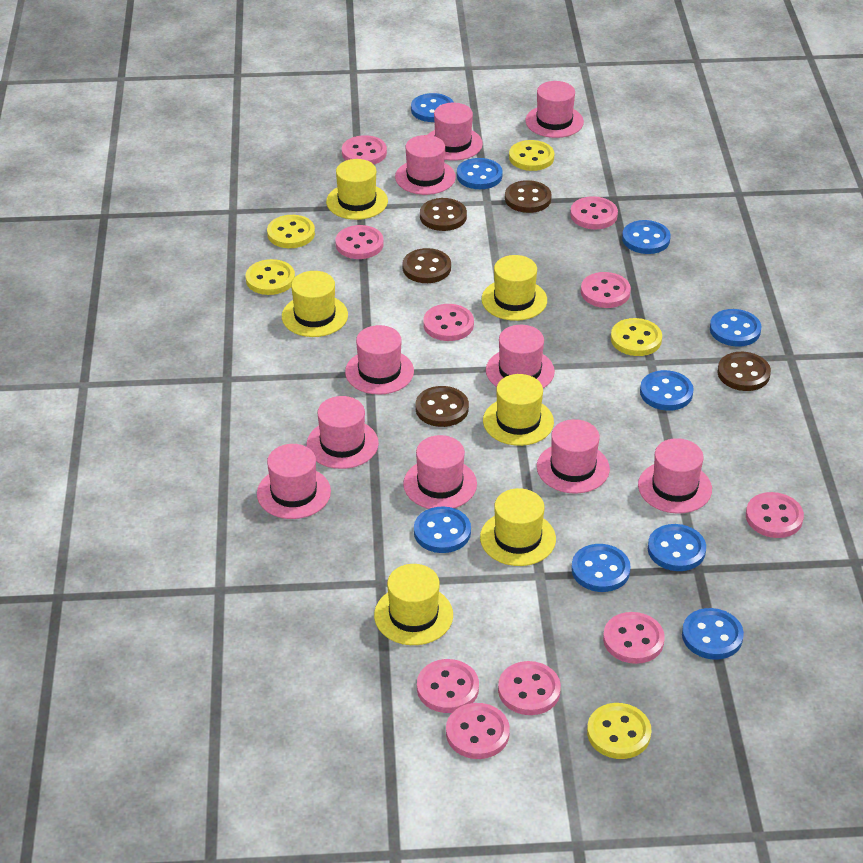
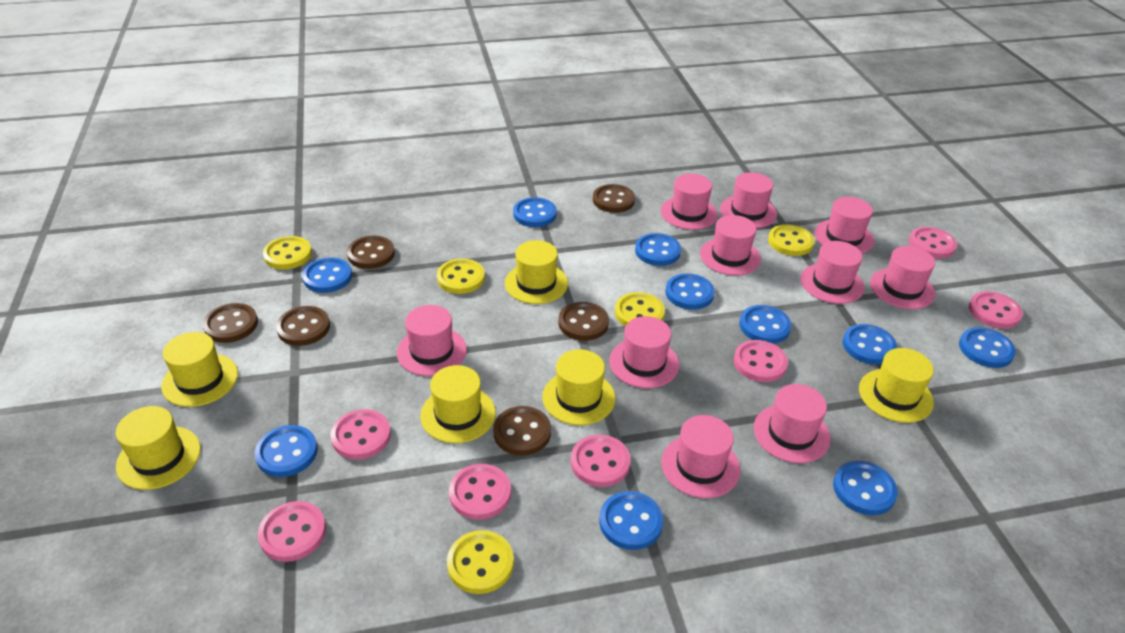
blue button: [411,93,454,122] [414,506,471,553] [457,158,503,189] [571,544,631,592] [622,220,671,254] [640,370,694,411] [648,524,706,571] [682,608,744,660] [710,309,761,347] = 9 -> [255,425,318,477] [302,257,352,293] [513,197,557,227] [599,491,663,550] [635,233,681,266] [666,273,715,310] [740,305,792,344] [833,461,898,515] [843,324,897,365] [959,327,1016,368] = 10
brown button: [402,248,451,283] [416,386,469,427] [420,198,467,231] [505,180,552,213] [717,352,771,391] = 5 -> [203,303,258,343] [276,306,330,346] [347,236,395,269] [493,406,551,456] [559,302,609,341] [593,184,635,213] = 6
pink button: [336,225,384,259] [342,135,387,164] [417,659,479,713] [423,304,474,341] [446,703,510,759] [498,661,561,715] [570,196,618,229] [581,272,631,308] [603,612,665,664] [746,492,804,538] = 10 -> [258,501,326,562] [330,409,391,460] [449,464,511,520] [571,435,631,487] [734,340,788,382] [909,227,957,259] [969,291,1023,329] = 7

